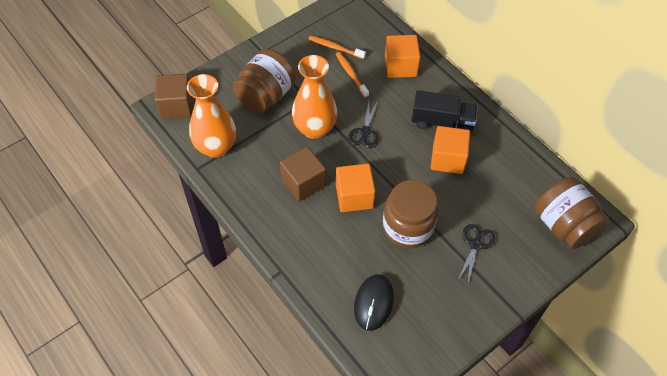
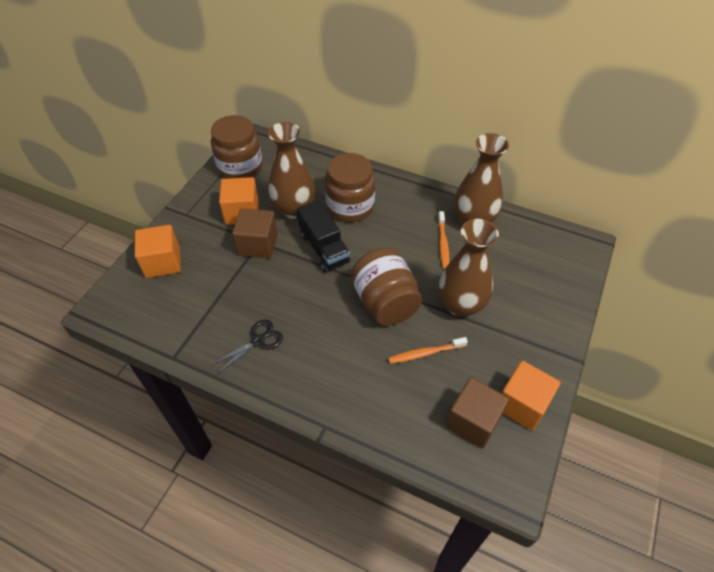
black mouse: [354,274,394,331] = 1 -> none = 0
black scissors: [348,101,378,148] [458,224,495,283] = 2 -> [211,320,283,374] = 1
brown vase: none = 0 -> [268,122,315,219] [439,219,499,317] [454,133,509,224] = 3
orange vase: [187,74,236,158] [292,55,337,139] = 2 -> none = 0

